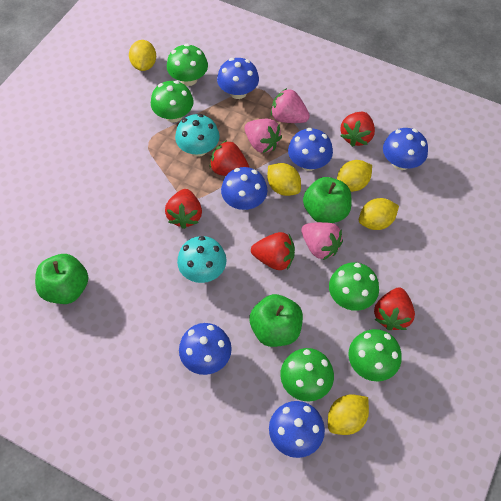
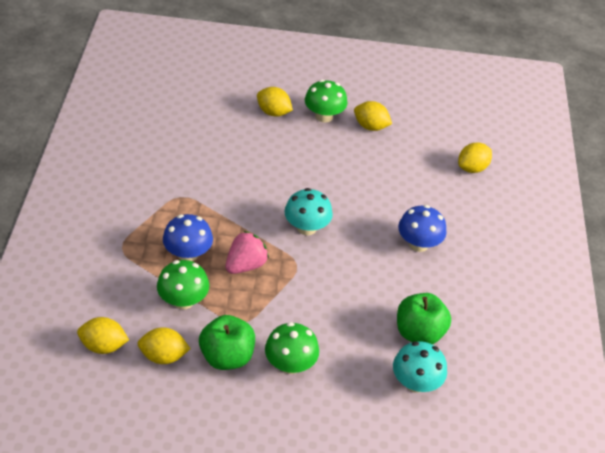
blue mushroom: [179,323,232,375] [217,58,259,99] [221,167,267,210] [269,401,325,458] [288,128,333,171] [383,128,428,170] = 6 -> [163,214,213,261] [398,205,447,252] = 2
green apple: [35,254,88,304] [250,294,303,347] [303,177,351,223] = 3 -> [199,315,255,370] [397,293,451,344] = 2
green mushroom: [151,81,194,123] [167,44,208,86] [280,348,334,401] [329,262,379,311] [348,329,402,382] = 5 -> [157,260,209,309] [265,322,319,374] [305,80,348,123] = 3
pink strawberry: [245,119,282,153] [271,88,310,123] [301,222,343,260] = 3 -> [225,231,269,274] = 1
red strawberry: [165,189,202,229] [210,140,250,176] [251,232,295,270] [341,112,375,147] [374,288,415,330] = 5 -> none = 0

